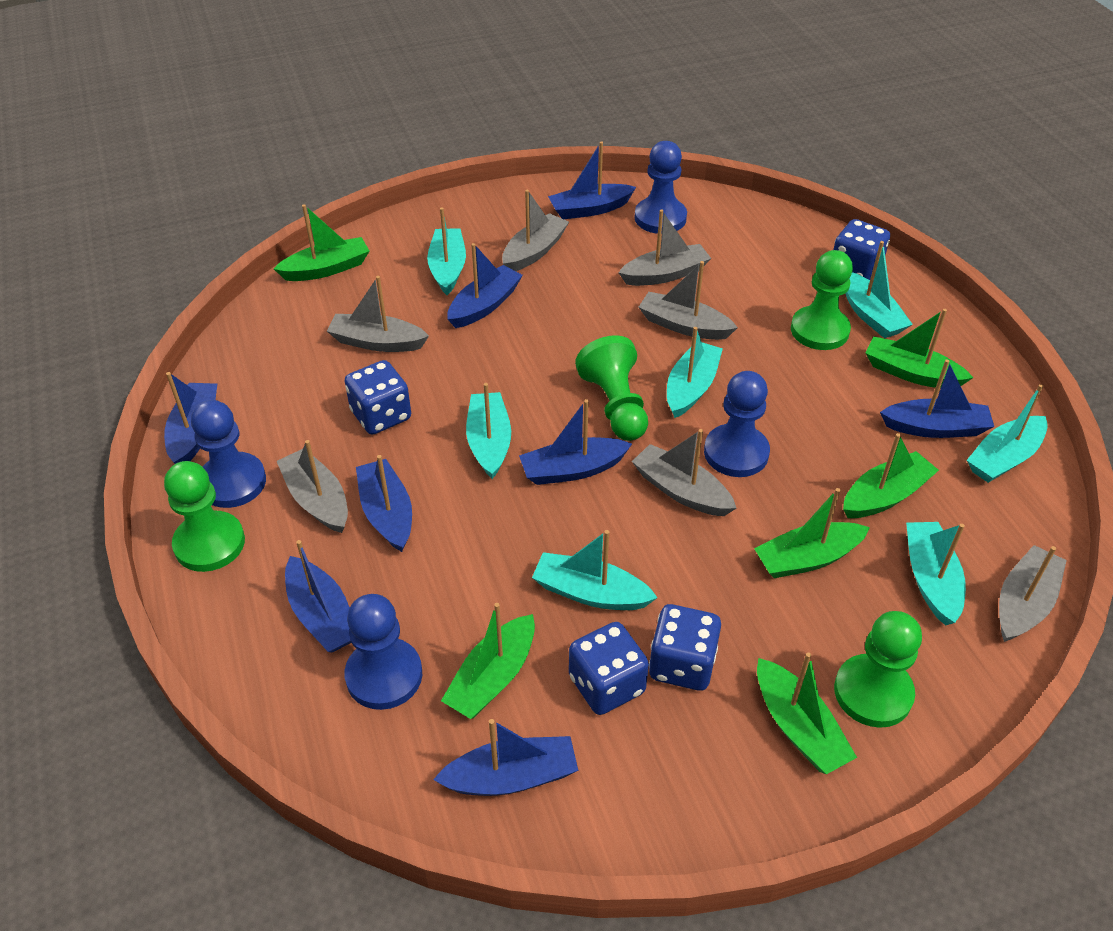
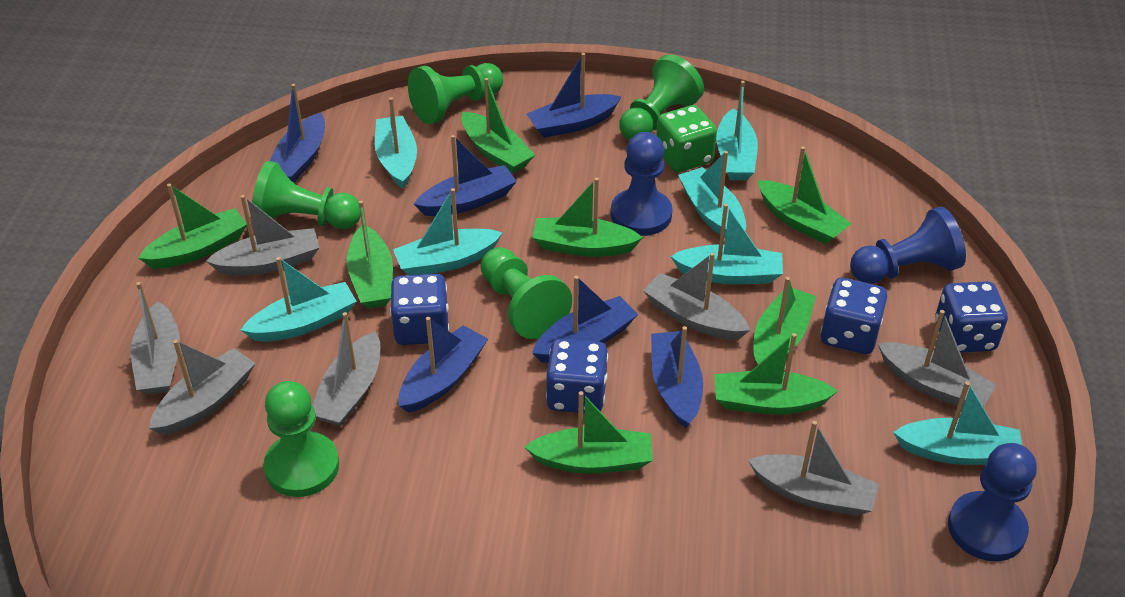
blue boat: [164,372,217,464] [285,540,351,653] [356,455,412,552] [433,719,578,796] [447,243,523,328] [519,399,632,485] [548,142,636,219] [880,359,994,438] = 8 -> [270,84,325,183] [399,317,488,413] [414,135,517,216] [527,53,621,138] [532,276,638,363] [651,326,703,428] = 6
blue pawn: [191,400,266,508] [344,594,422,710] [635,141,687,234] [704,371,770,477] = 4 -> [611,132,673,236] [850,206,966,284] [948,443,1037,561] = 3
green boat: [274,204,369,281] [441,603,535,719] [754,488,870,578] [757,653,857,775] [843,433,939,518] [866,309,973,388] = 6 -> [138,184,247,269] [347,201,393,308] [461,78,535,173] [524,391,653,474] [532,178,643,257] [714,333,838,415] [753,277,816,364] [757,146,851,244] = 8
green dice: none = 0 -> [656,105,717,172] = 1
green pawn: [164,461,245,572] [575,335,648,441] [791,250,853,350] [834,611,922,728] = 4 -> [252,161,361,229] [263,381,339,497] [408,63,503,124] [480,247,572,339] [619,54,704,140] = 5

